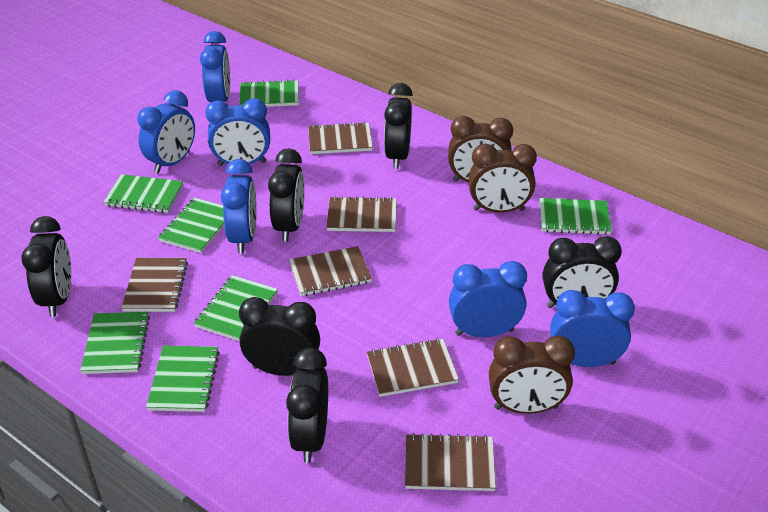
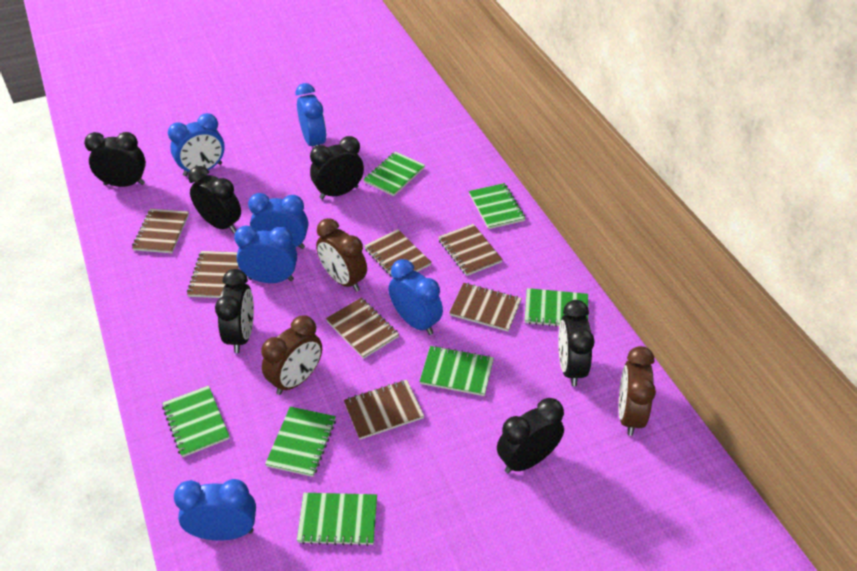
brown notebook: [121,258,188,312] [289,246,372,296] [308,122,373,154] [326,196,397,232] [367,338,459,397] [405,433,496,491] = 6 -> [132,209,189,253] [187,251,239,298] [326,298,399,359] [344,380,424,440] [364,229,432,277] [438,224,503,276] [449,283,522,332] = 7

